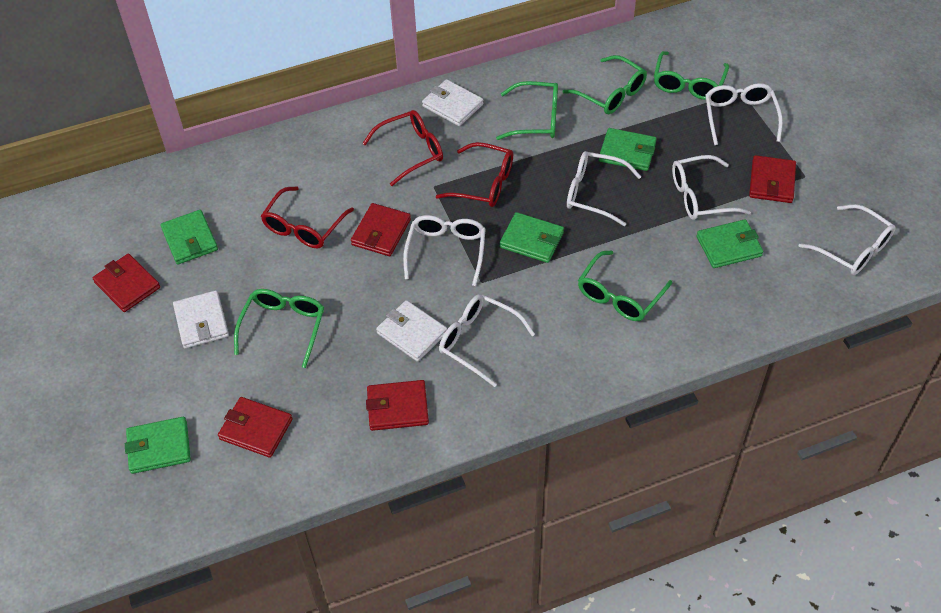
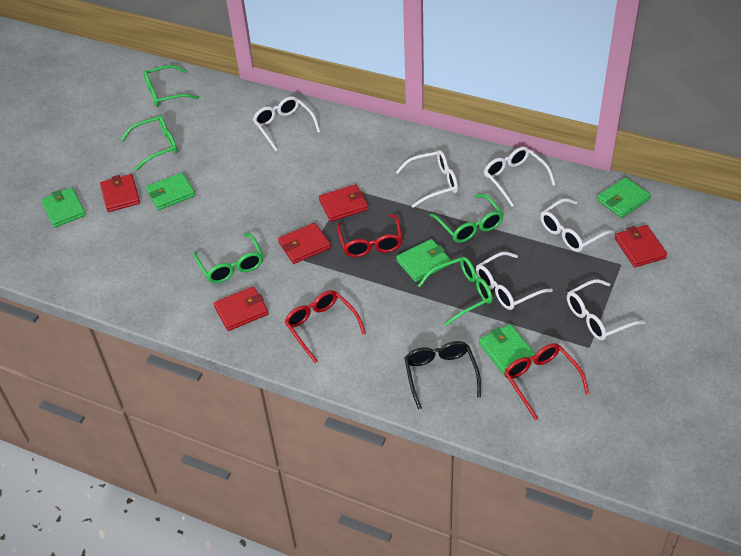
black glasses: none = 0 -> [404,341,481,410] = 1
white wallet: [173,290,229,349] [376,300,447,362] [422,79,483,126] = 3 -> none = 0

